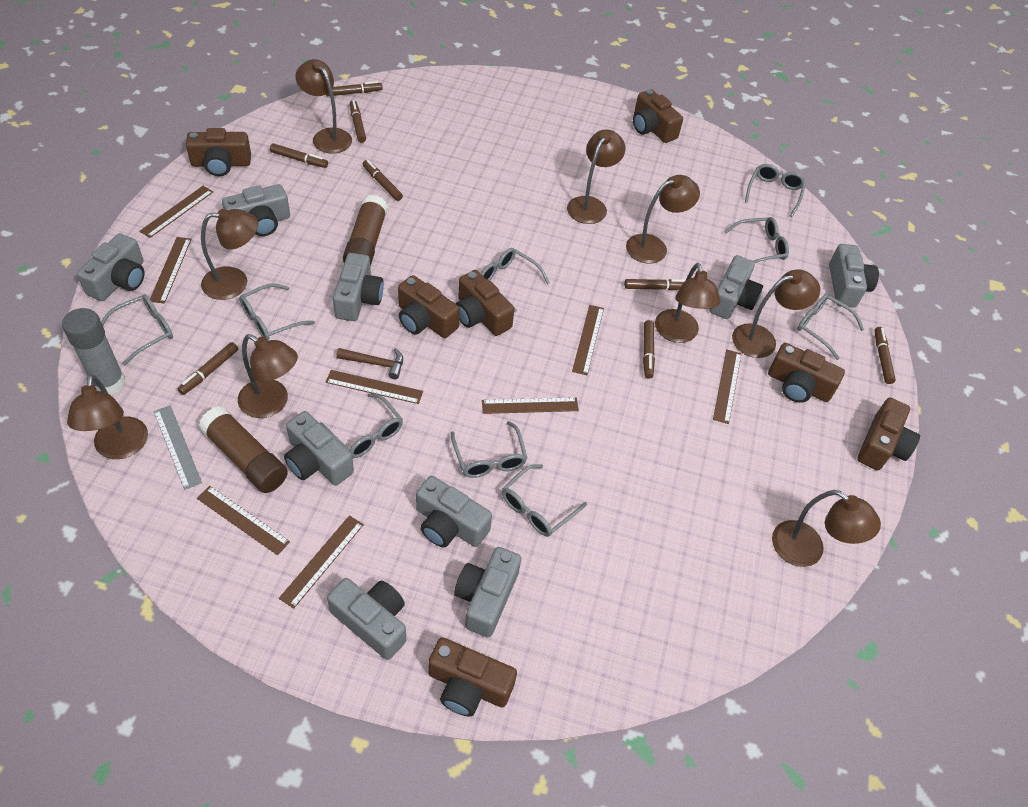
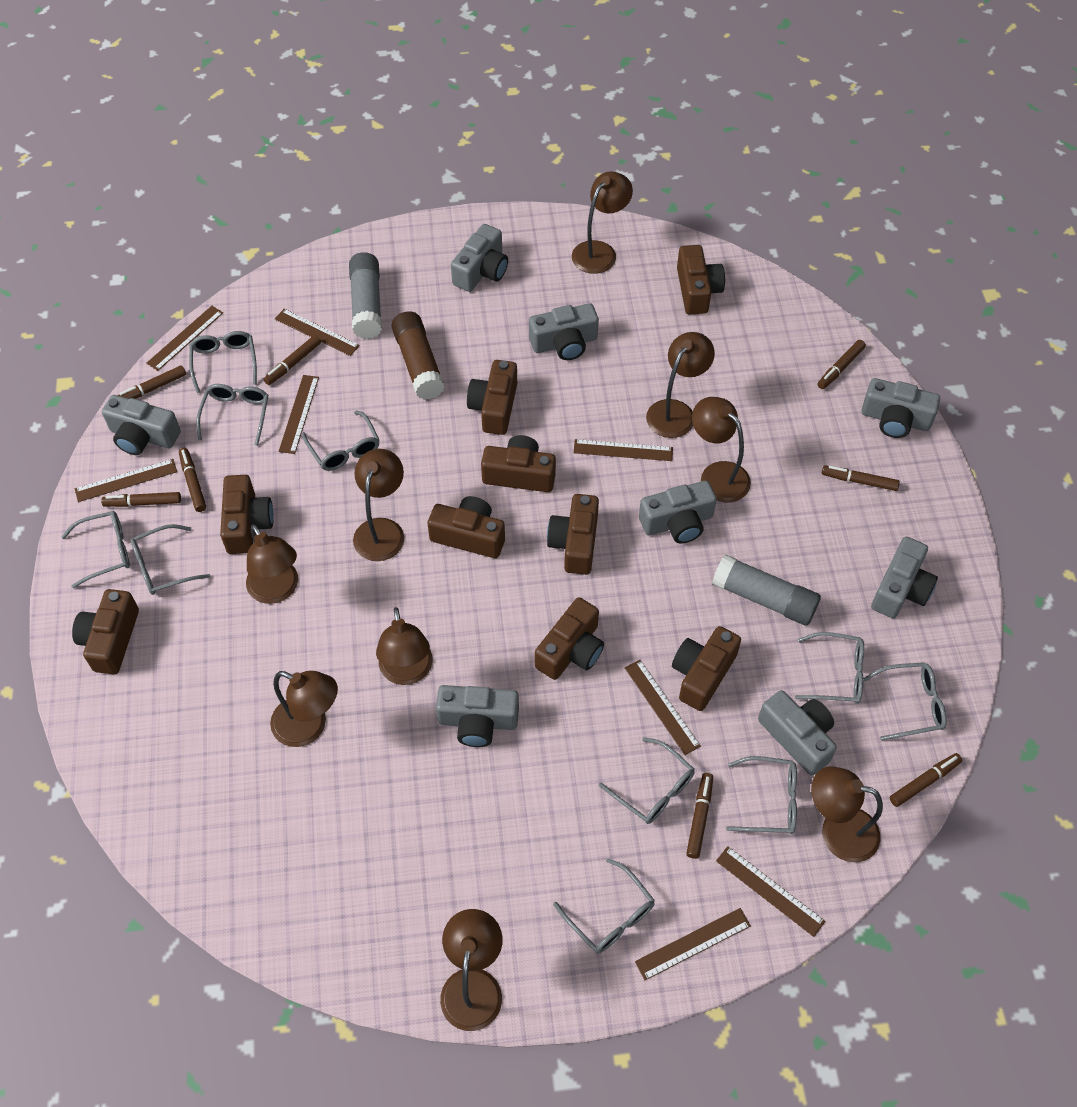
brown camera: [186,128,251,176] [398,275,460,338] [428,637,517,716] [456,270,514,336] [633,89,683,143] [768,343,845,403] [857,398,920,470] = 7 -> [72,589,139,674] [220,475,274,554] [428,496,505,558] [467,360,517,435] [481,435,556,492] [535,597,604,680] [547,494,599,575] [672,626,741,711] [677,245,725,315] = 9
brown glue stick: [198,406,288,493] [343,195,388,267] = 2 -> [392,311,445,400] = 1
brown hammer: [336,348,403,379] = 1 -> none = 0
grey camera: [77,233,145,301] [222,184,290,236] [284,411,354,486] [327,578,406,660] [333,253,384,321] [416,476,492,547] [454,547,521,638] [710,255,763,319] [829,244,879,307] = 9 -> [102,395,181,455] [436,685,519,747] [451,224,508,292] [529,303,599,360] [639,481,717,543] [758,690,837,776] [862,378,940,438] [871,537,938,618] = 8
grey glasses: [101,294,173,366] [239,283,315,340] [320,393,403,458] [451,421,527,478] [481,248,550,312] [502,464,587,537] [724,217,789,263] [745,164,806,217] [797,294,864,360] = 9 -> [61,511,130,588] [130,524,210,595] [189,331,257,393] [196,384,268,446] [302,410,380,471] [553,858,655,954] [599,737,695,824] [726,756,797,834] [795,632,864,704] [863,662,947,741] = 10
grey glue stick: [62,308,125,394] = 1 -> [349,252,382,339] [712,554,821,626] = 2
grey ruler: [153,405,202,490] = 1 -> none = 0

